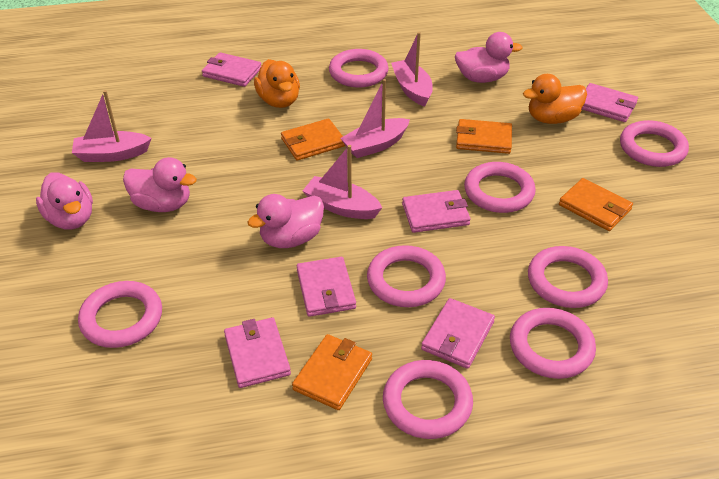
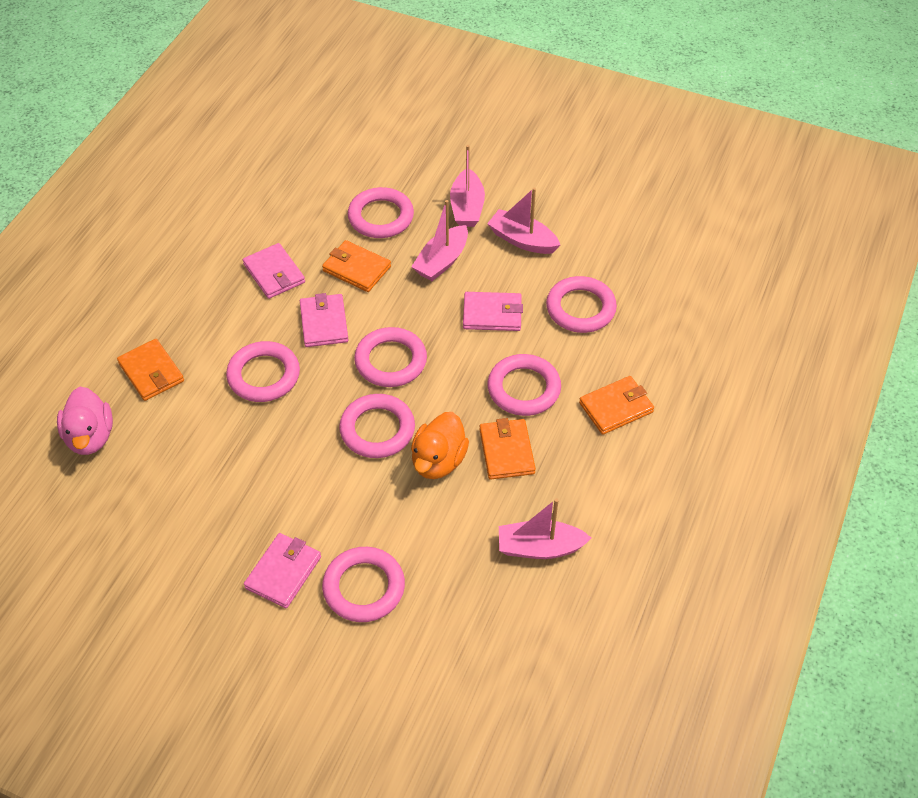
orange duck: [254,59,300,108] [523,74,587,124] = 2 -> [411,412,469,479] = 1
pink duck: [36,172,93,230] [123,157,197,212] [248,194,324,248] [455,32,523,83] = 4 -> [57,387,113,455] = 1
pink ring: [78,281,162,348] [329,49,389,88] [367,245,446,307] [383,360,473,439] [464,162,536,213] [510,308,596,379] [528,246,608,308] [620,120,689,167] = 8 -> [226,341,300,402] [322,547,405,622] [339,394,415,458] [348,187,414,238] [354,327,427,387] [487,354,561,416] [546,276,617,333] = 7
pink wallet: [202,52,261,87] [224,317,291,388] [297,257,356,317] [402,190,471,233] [421,298,495,369] [582,83,638,122] = 6 -> [243,243,305,299] [244,533,321,608] [300,293,348,347] [463,292,523,331] = 4

